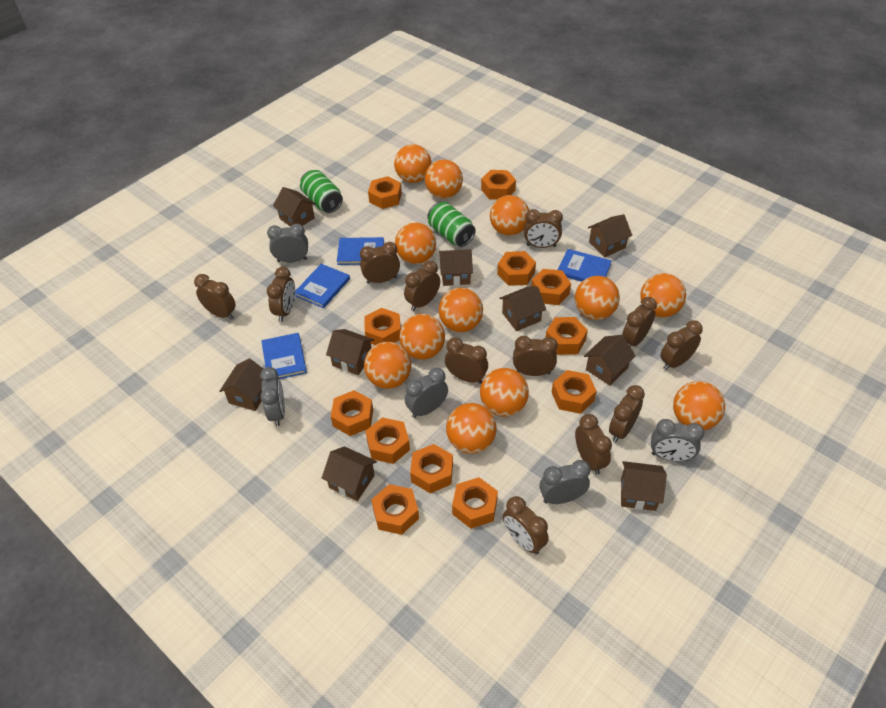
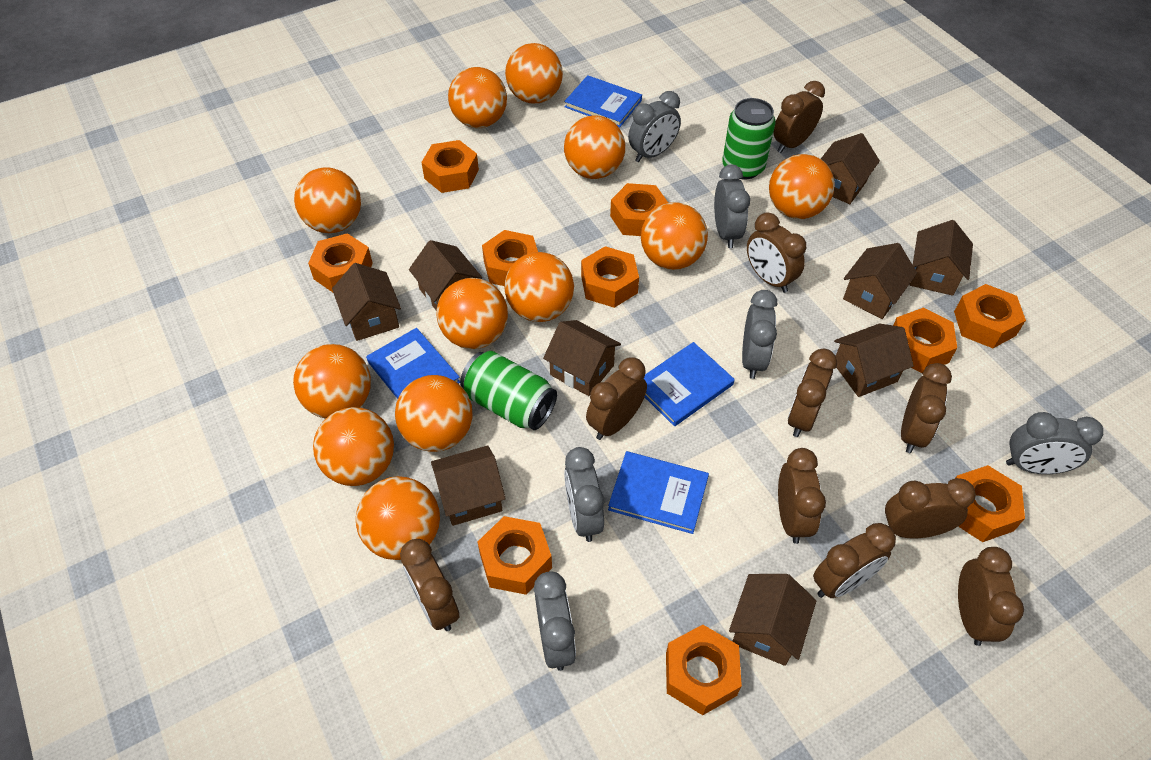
brown clock: [194,274,236,320] [267,267,295,322] [360,242,400,284] [404,261,440,311] [445,337,488,384] [503,496,549,555] [513,336,558,376] [524,209,563,248] [575,414,612,474] [609,385,645,442] [622,297,657,347] [660,320,703,370] = 12 -> [400,539,459,631] [586,357,647,440] [747,212,806,293] [773,81,825,153] [778,448,826,544] [788,349,837,437] [813,523,896,598] [885,478,976,538] [901,363,952,453] [958,547,1024,646] = 10
grey clock: [260,367,285,426] [267,224,308,263] [405,368,448,418] [539,460,590,504] [651,419,704,462] = 5 -> [534,571,576,671] [564,447,604,542] [628,91,681,162] [714,165,750,248] [742,290,777,379] [1006,412,1103,474] = 6
orange nut: [331,390,373,436] [364,308,401,345] [365,417,410,464] [368,176,402,209] [371,484,419,535] [410,444,453,493] [452,477,498,529] [481,170,516,200] [497,251,536,286] [531,269,571,305] [546,317,588,355] [552,370,597,414] = 12 -> [308,233,373,292] [421,140,479,193] [478,516,552,595] [482,230,538,286] [581,246,639,308] [610,183,668,236] [666,625,742,715] [893,308,957,373] [954,284,1026,348] [956,465,1025,542] = 10

